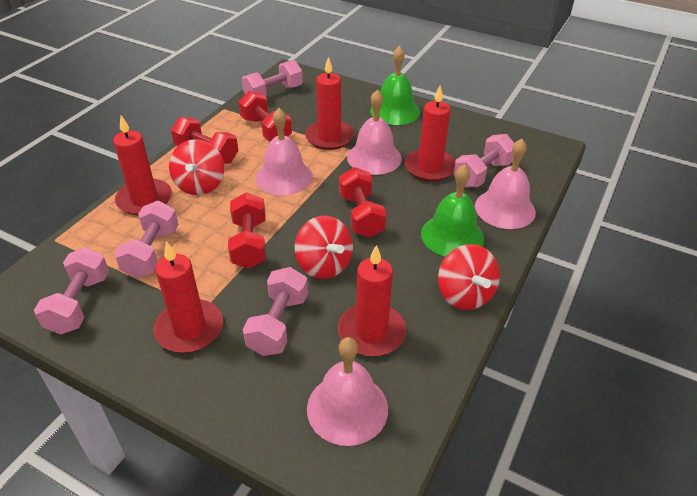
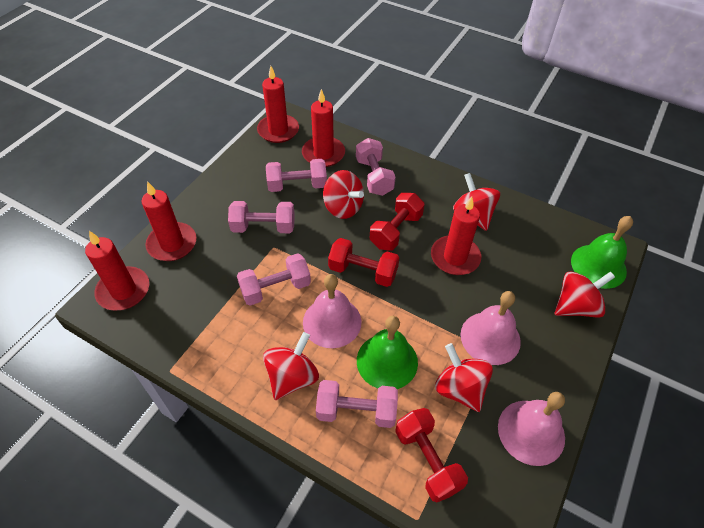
pink bell: [256,108,313,195] [307,337,388,446] [347,90,402,175] [475,138,536,229] = 4 -> [303,274,362,348] [461,291,521,365] [498,392,565,466] = 3
red dumbbell: [171,117,238,164] [228,192,266,268] [238,91,292,141] [339,167,387,237] = 4 -> [328,238,399,287] [370,193,425,251] [395,408,468,503] = 3
red spinning top: [169,139,225,195] [295,216,353,279] [438,244,500,310] = 3 -> [263,332,319,400] [323,170,364,219] [435,343,493,412] [453,173,500,231] [555,271,615,318] = 5

